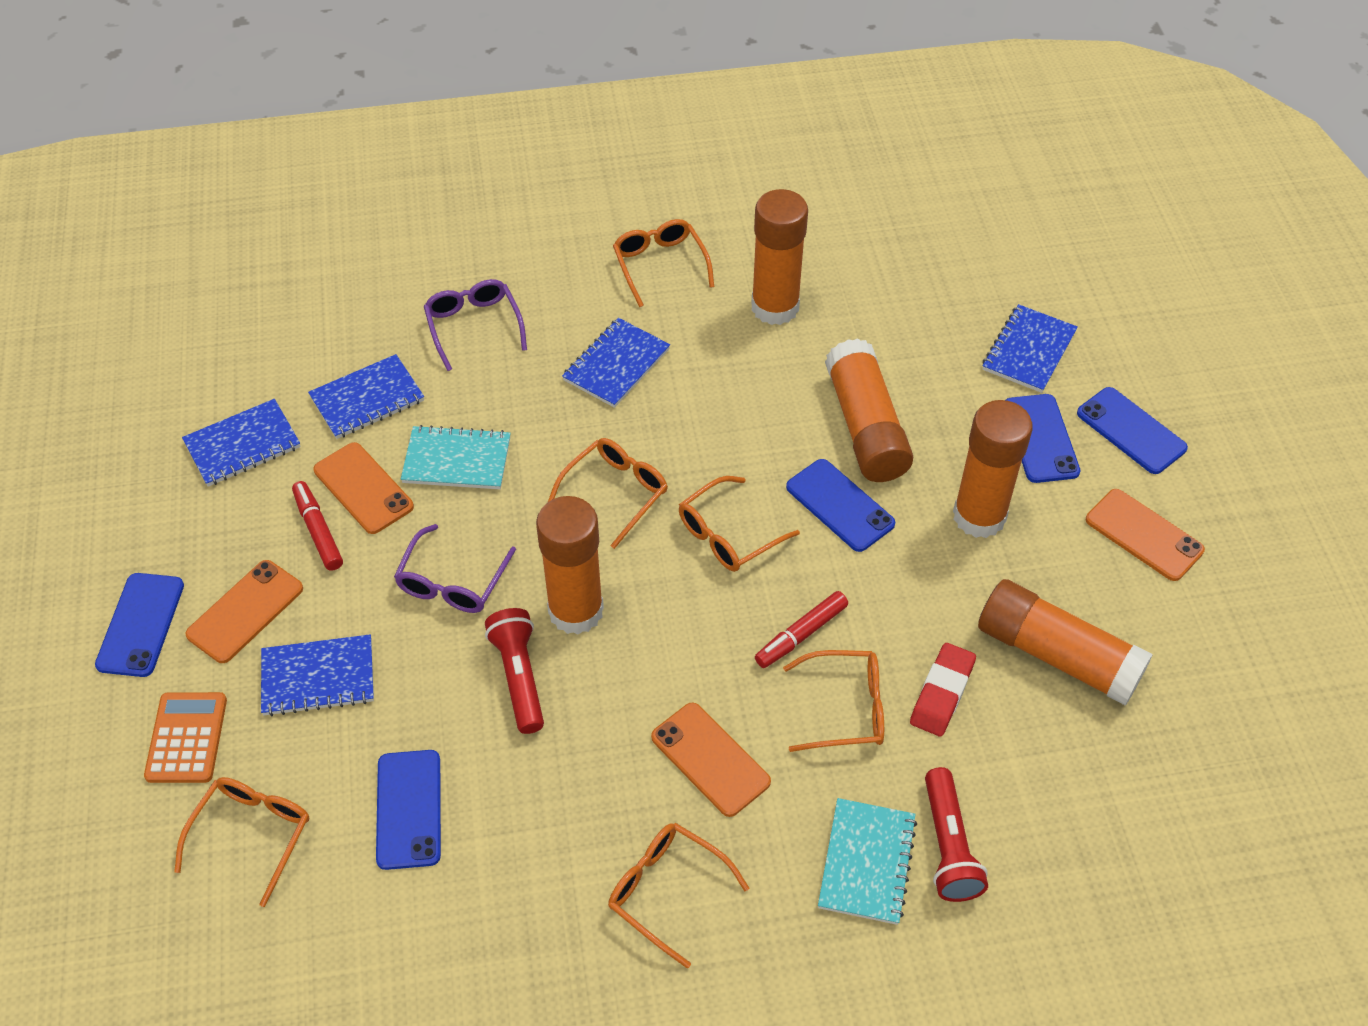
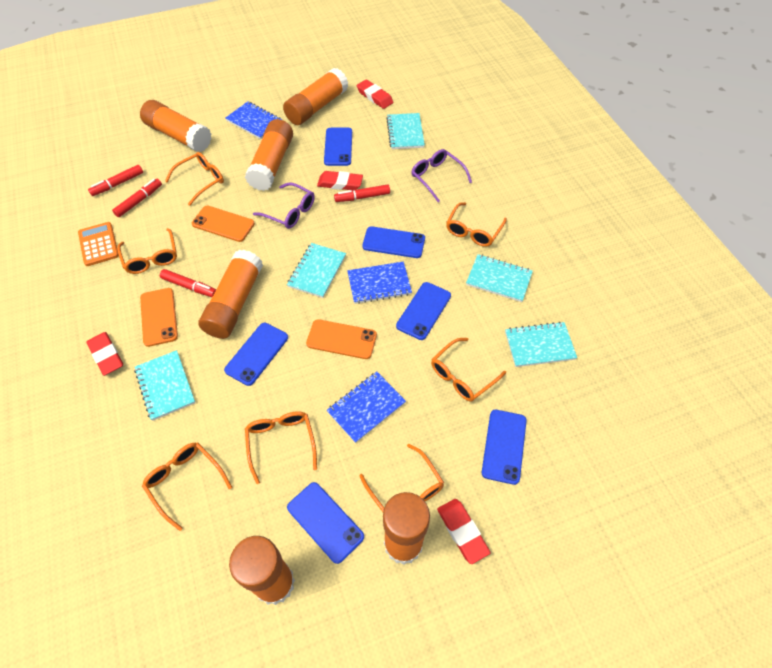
blue notebook: [182,399,301,487] [261,634,374,716] [308,354,424,439] [562,318,670,408] [982,304,1078,393] = 5 -> [226,101,282,139] [327,372,406,443] [347,262,412,304] = 3
blue phone: [95,573,184,677] [376,750,441,870] [786,459,895,552] [1006,394,1080,483] [1077,387,1188,474] = 5 -> [224,323,288,386] [287,482,364,564] [324,128,352,166] [362,226,425,258] [396,282,451,340] [482,410,527,485] = 6
orange glasses: [174,777,309,907] [548,438,668,549] [608,823,750,969] [613,219,714,307] [679,476,800,572] [783,650,884,752] = 6 -> [117,228,177,274] [142,442,232,531] [165,152,224,206] [245,411,317,484] [360,444,444,512] [431,338,506,402] [446,202,507,247] = 7
orange glue stick: [536,496,604,634] [751,189,808,325] [825,338,913,482] [953,400,1033,538] [978,579,1153,706] = 5 -> [140,100,212,152] [199,250,263,339] [229,536,295,605] [245,119,293,191] [283,68,348,125] [383,492,430,565] = 6
orange phone: [185,560,303,663] [313,442,414,534] [651,703,771,817] [1086,489,1205,581] = 4 -> [140,288,178,347] [192,206,255,242] [306,319,377,359] = 3
red eraser: [910,643,976,736] = 1 -> [87,332,123,376] [317,171,363,191] [357,79,393,109] [437,499,491,564] = 4
red flashlight: [485,608,544,734] [925,767,988,902] = 2 -> none = 0
red marker: [292,481,343,571] [755,591,848,668] = 2 -> [88,165,143,196] [112,179,162,217] [160,269,216,297] [334,184,390,202] = 4
turquoise notebook: [401,425,511,489] [818,798,917,925] = 2 -> [134,350,195,421] [287,243,346,298] [386,113,425,149] [466,254,533,302] [505,322,577,367] = 5

